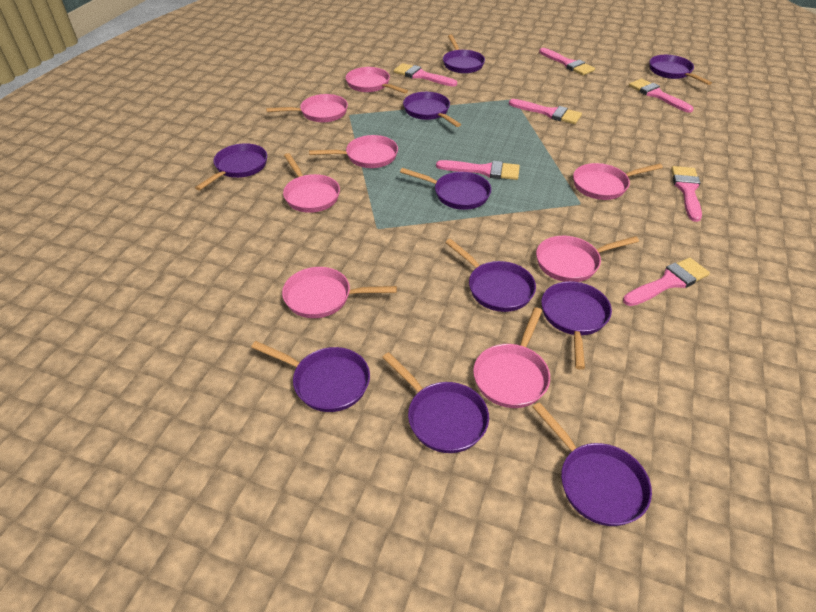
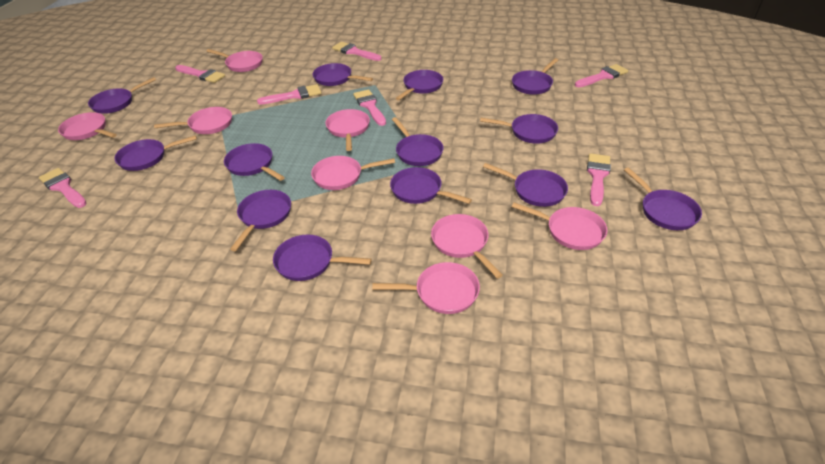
purple pan: [195,143,267,191] [251,341,370,412] [382,352,489,453] [400,168,491,210] [403,92,461,127] [443,35,485,73] [445,239,536,312] [533,402,652,526] [541,281,612,370] [649,55,712,85] = 10 -> [88,77,156,114] [114,135,197,171] [224,143,285,181] [230,190,291,251] [273,234,372,281] [313,63,373,86] [390,167,472,204] [392,117,443,166] [395,70,443,101] [480,114,558,144] [483,163,568,207] [512,58,558,95] [624,167,702,230] = 13

